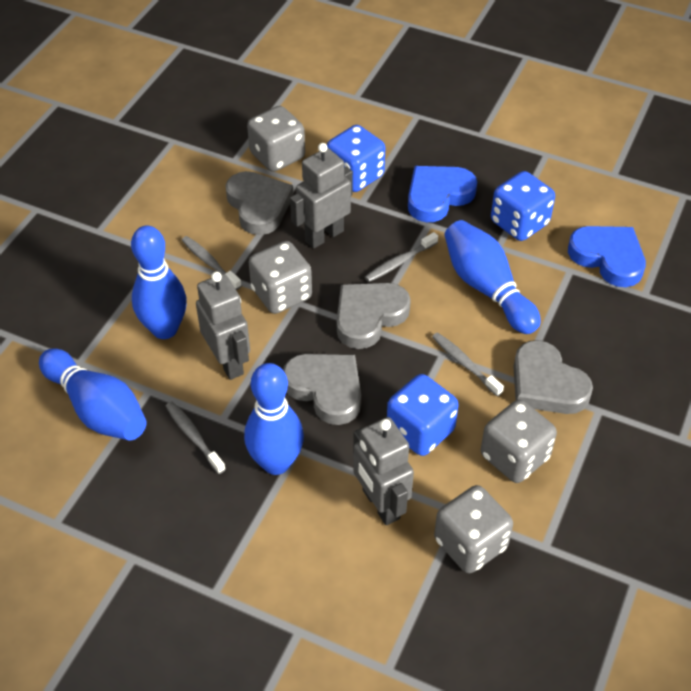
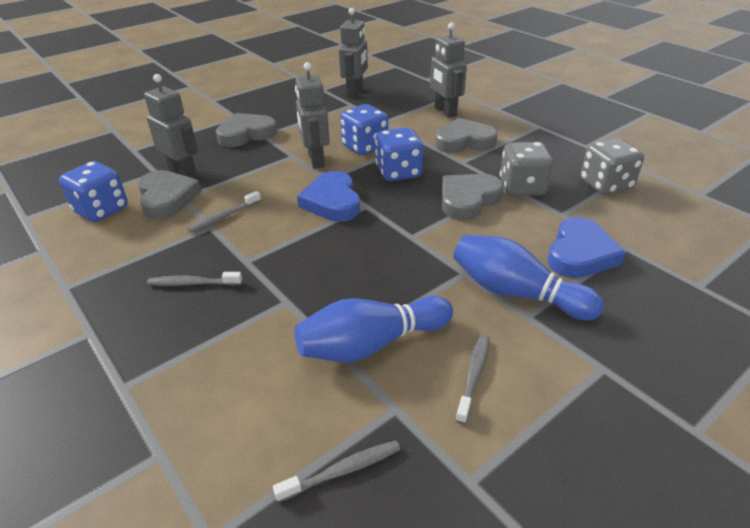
blue bowling pin: [39,349,147,441] [131,226,187,339] [244,363,304,475] [444,220,541,334] = 4 -> [294,296,453,362] [453,235,604,320] = 2
grey dice: [247,106,305,172] [249,241,312,314] [434,485,513,573] [481,400,557,483] = 4 -> [500,142,553,196] [580,138,644,195] = 2
grey robot: [196,272,250,380] [290,143,353,249] [353,417,414,525] = 3 -> [144,74,198,178] [295,62,330,168] [339,8,368,98] [430,22,467,118] = 4

